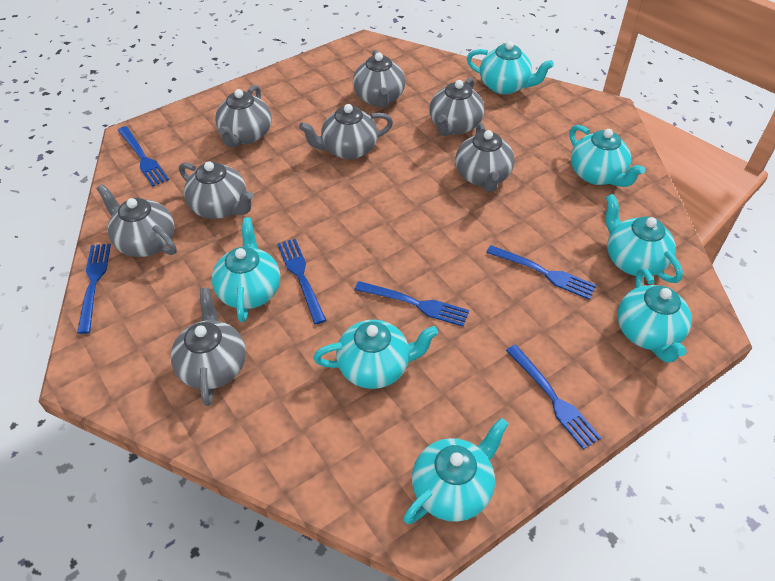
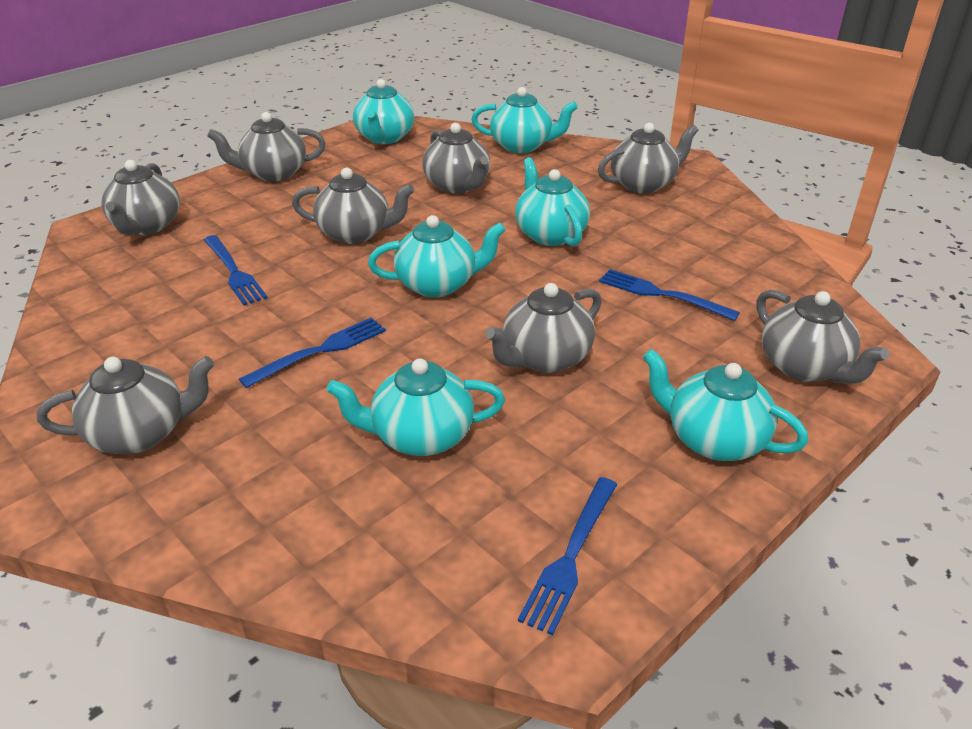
blue fork: [77,244,111,334] [118,126,169,186] [277,239,326,325] [355,281,469,327] [486,245,596,300] [506,344,601,449] = 6 -> [204,235,267,305] [239,318,386,388] [518,477,617,635] [599,269,740,321] = 4
turquoise teapot: [212,217,280,322] [313,320,438,389] [403,418,508,524] [467,41,554,94] [569,125,645,187] [605,194,683,283] [617,268,692,363] = 7 -> [326,358,505,456] [353,79,414,144] [368,215,506,298] [471,87,578,153] [515,157,590,246] [643,349,808,461] = 6

